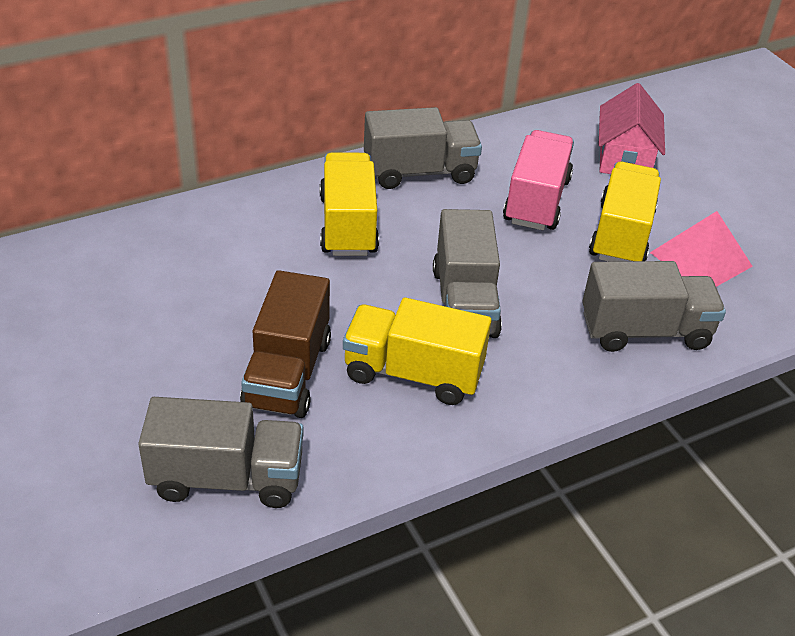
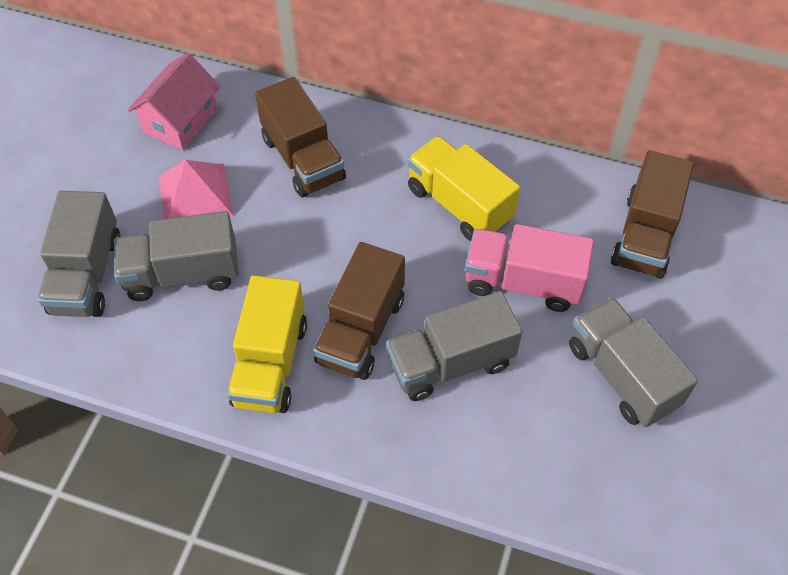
brown truck: [240,270,331,418] = 1 -> [255,77,346,197] [313,242,405,380] [611,150,694,278] = 3
yellow truck: [320,152,379,256] [343,298,491,405] [589,162,661,262] = 3 -> [227,275,307,413] [407,136,520,241] = 2

